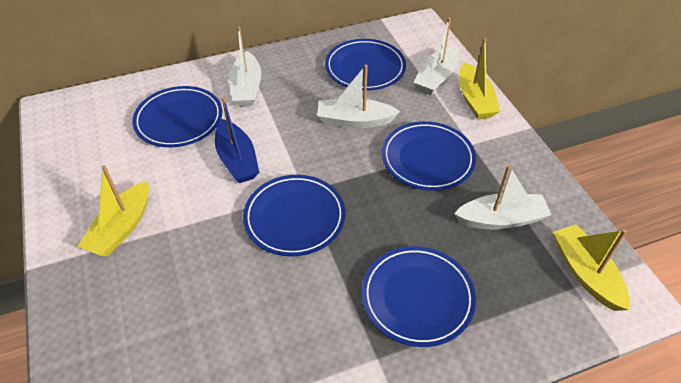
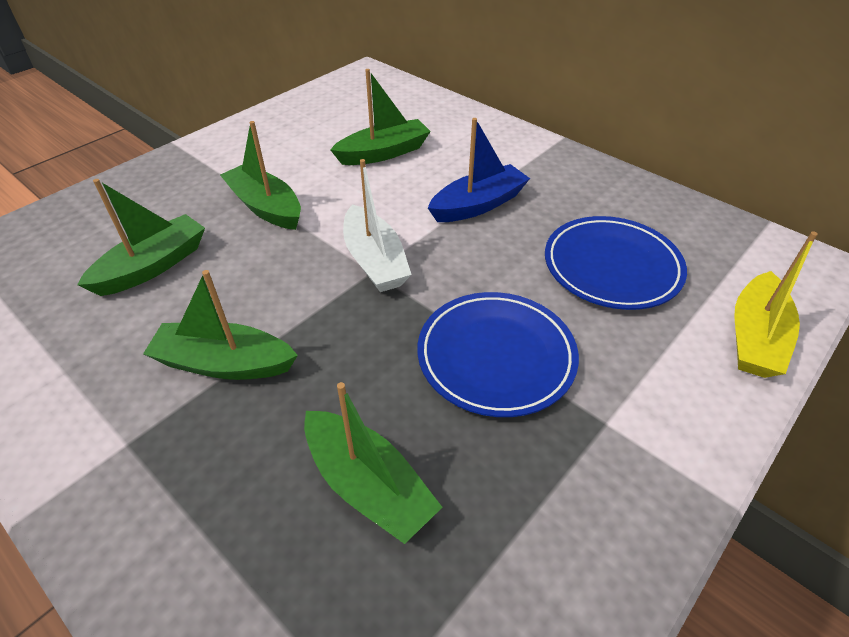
blue plate: [132,86,222,147] [243,175,346,257] [325,39,406,90] [362,246,476,347] [382,121,476,191] = 5 -> [417,292,579,417] [545,216,687,310] = 2
green boat: none = 0 -> [77,179,205,296] [143,270,298,380] [220,121,301,230] [304,382,442,544] [330,69,431,165] = 5
white boat: [229,26,261,107] [317,64,400,128] [414,17,459,95] [454,165,551,230] = 4 -> [343,159,412,292] = 1
yellow boat: [77,165,149,257] [459,38,500,120] [553,224,630,311] = 3 -> [734,232,818,378] = 1

